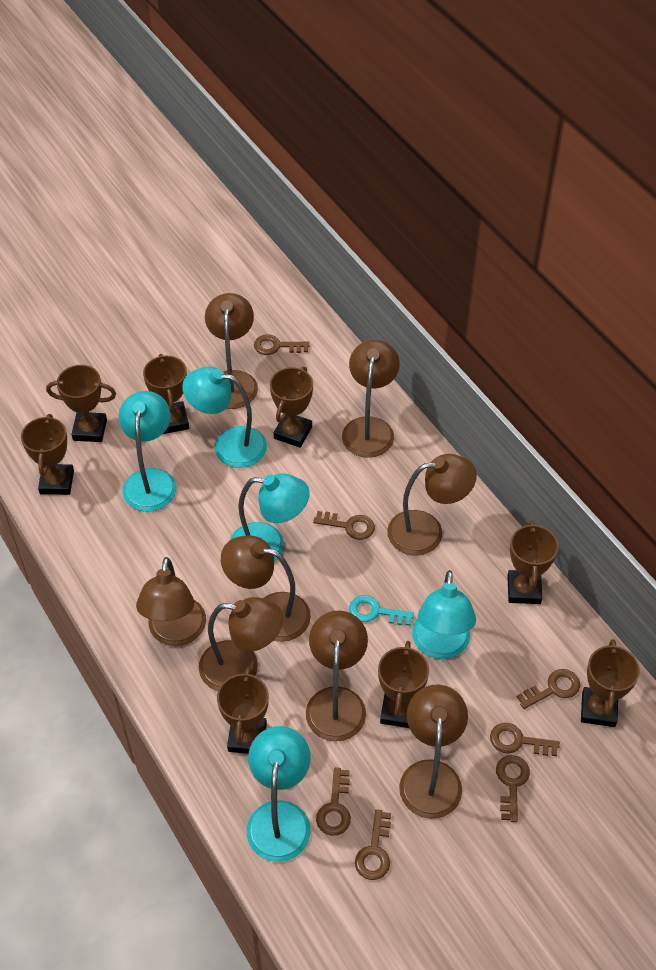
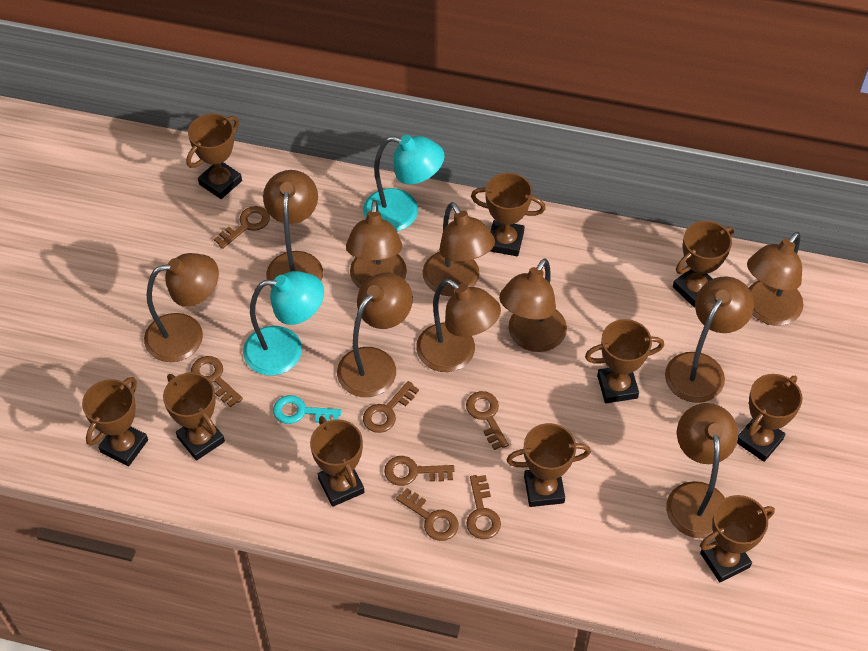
brown lamp: [136,557,206,646] [199,597,283,691] [205,293,258,409] [221,535,311,642] [306,610,368,742] [342,340,400,458] [387,454,477,556] [399,685,468,819] = 8 -> [144,253,219,362] [263,170,323,288] [337,273,413,397] [346,200,407,289] [416,279,501,372] [423,202,495,296] [499,258,567,352] [665,276,754,403] [666,403,738,538] [747,232,804,326] = 10
brown trophy: [21,414,74,495] [46,365,116,442] [143,354,189,434] [217,667,269,754] [270,367,313,448] [378,641,429,728] [507,520,559,604] [581,639,640,727] = 8 -> [82,377,148,467] [163,373,225,461] [186,114,242,199] [310,416,364,507] [471,173,546,256] [507,423,591,507] [585,319,664,403] [673,221,734,308] [700,495,775,582] [737,374,802,462] = 10
turquoise lamp: [118,391,176,512] [182,366,267,468] [230,473,310,562] [247,726,311,862] [412,570,476,659] = 5 -> [243,271,324,376] [363,135,445,231] = 2

